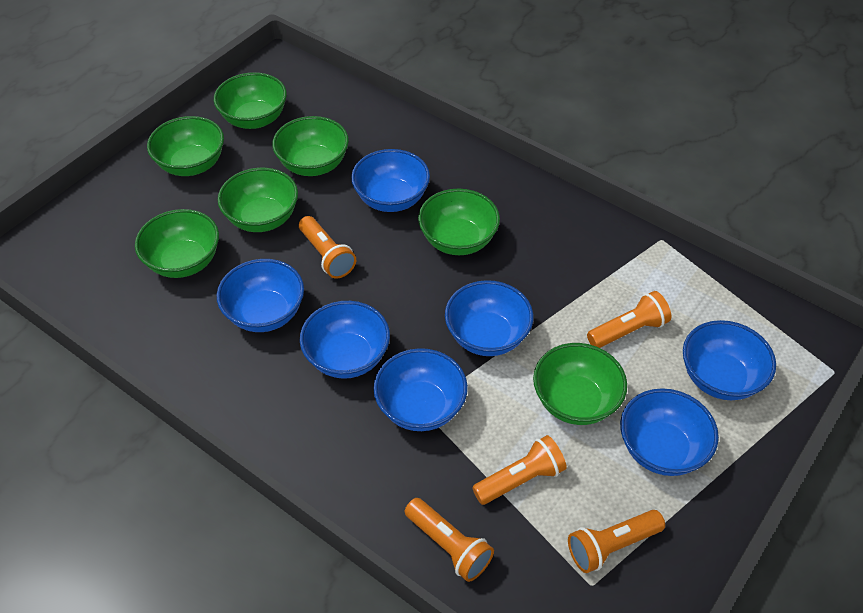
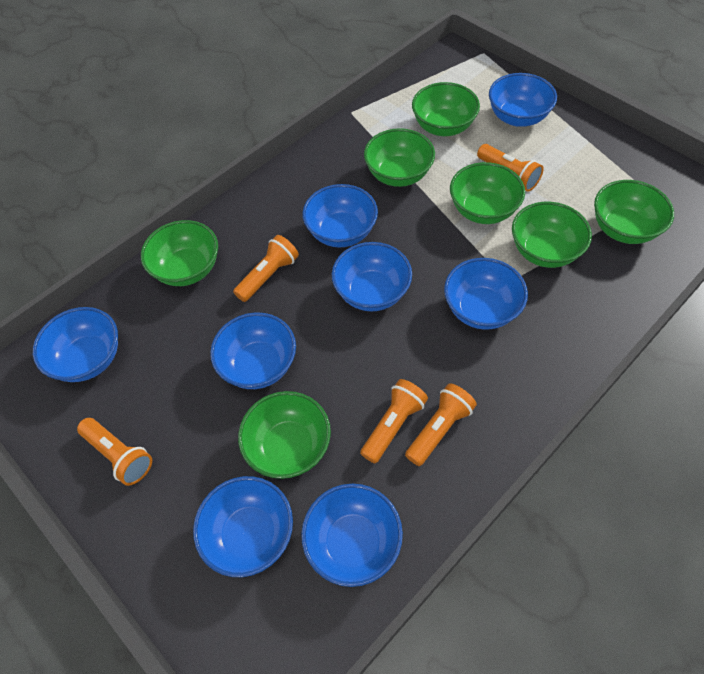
blue bowl: [217,259,304,332] [300,301,390,379] [351,149,430,212] [374,348,468,431] [445,280,533,356] [620,388,719,476] [683,320,776,400] = 7 -> [33,307,118,382] [193,476,293,577] [210,313,296,389] [301,484,403,587] [302,184,378,248] [332,242,412,311] [444,258,528,330] [489,73,557,127] = 8

